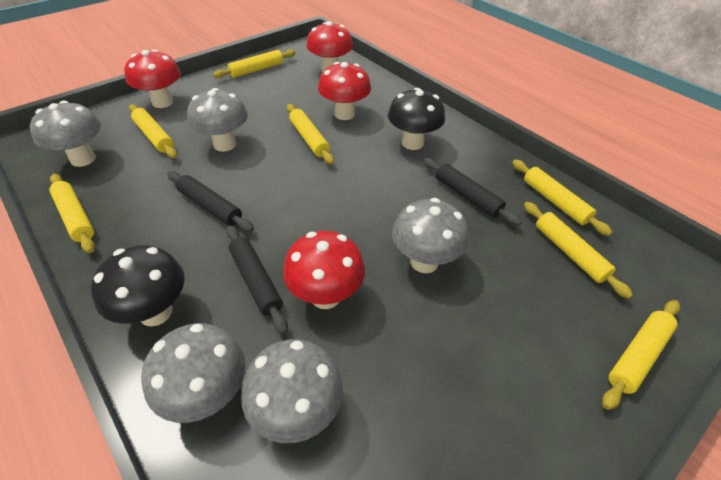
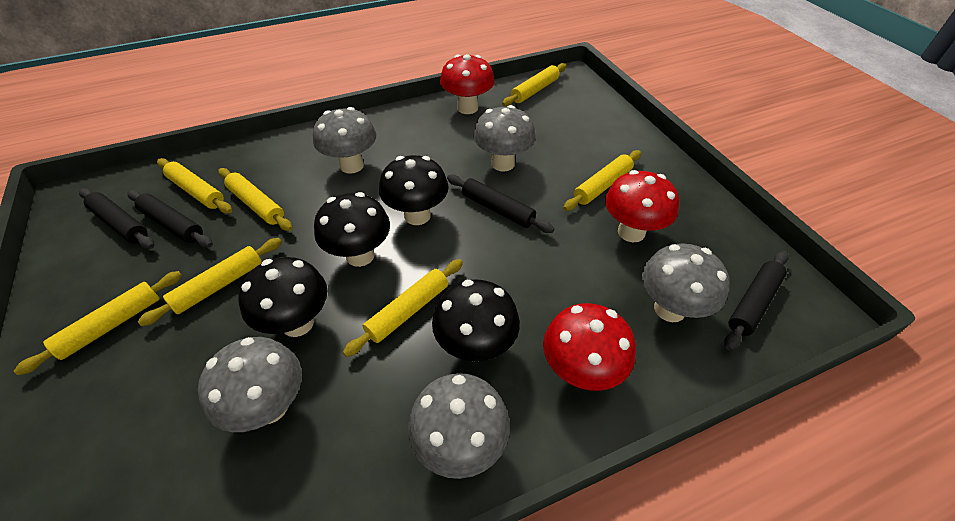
black mushroom: [91,245,184,326] [388,88,445,150] = 2 -> [238,257,327,337] [314,192,390,267] [379,155,449,225] [432,280,520,362] = 4
black rolling pin: [167,171,254,232] [226,225,288,334] [424,158,522,226] = 3 -> [79,188,154,249] [127,190,213,248] [447,175,554,233] [724,251,788,350] = 4
red mushroom: [124,50,181,108] [283,231,365,309] [306,21,353,72] [318,62,371,120] = 4 -> [440,54,495,114] [543,303,636,391] [605,170,679,242] = 3

